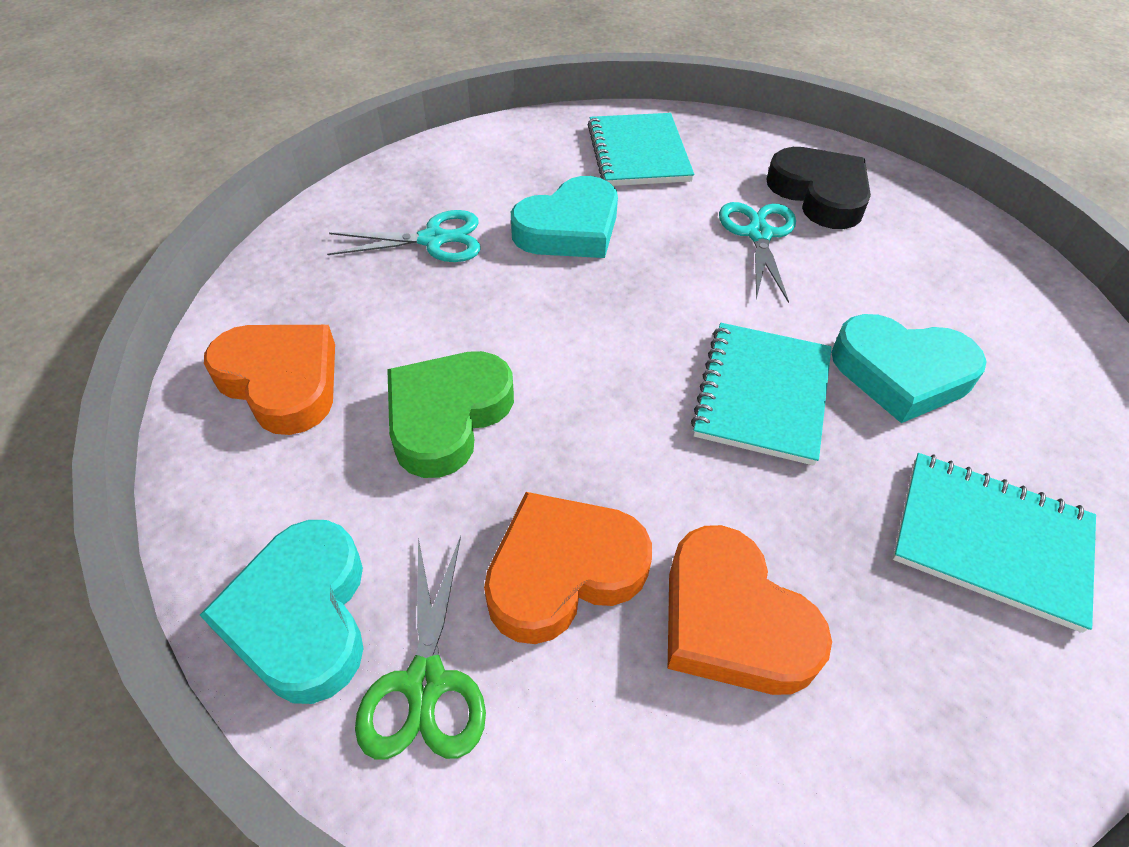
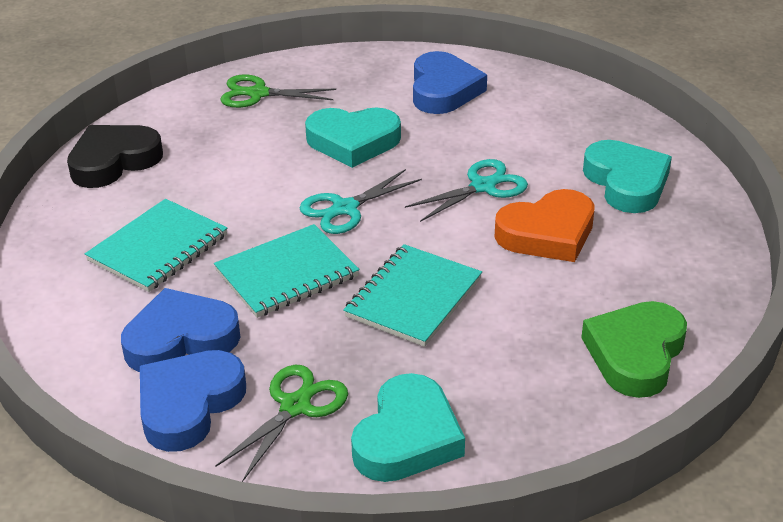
blue heart: none = 0 -> [121,288,241,372] [140,350,246,452] [413,51,487,114] = 3
green scissors: [355,536,486,759] = 1 -> [216,365,348,482] [220,75,336,108] = 2
orange heart: [204,325,335,435] [484,492,652,644] [668,525,832,695] = 3 -> [494,189,595,262] = 1

